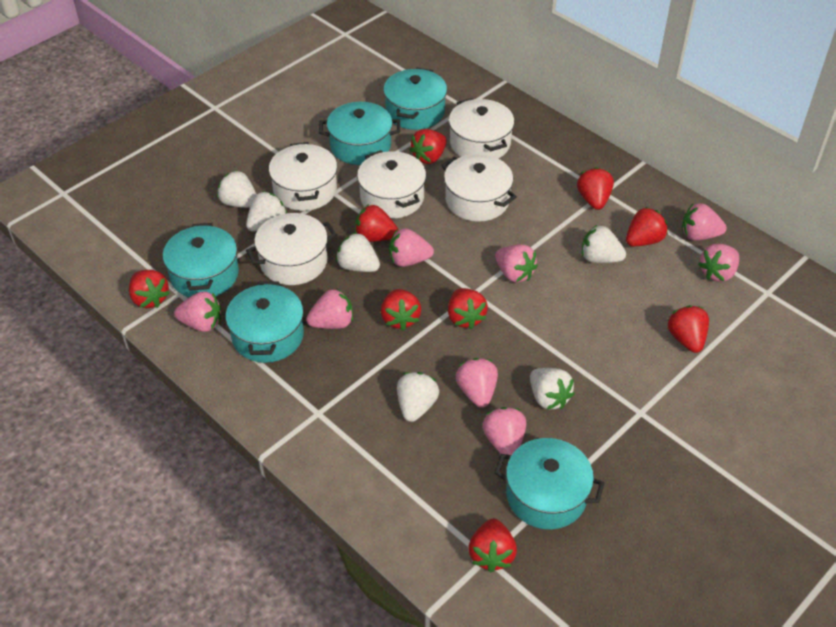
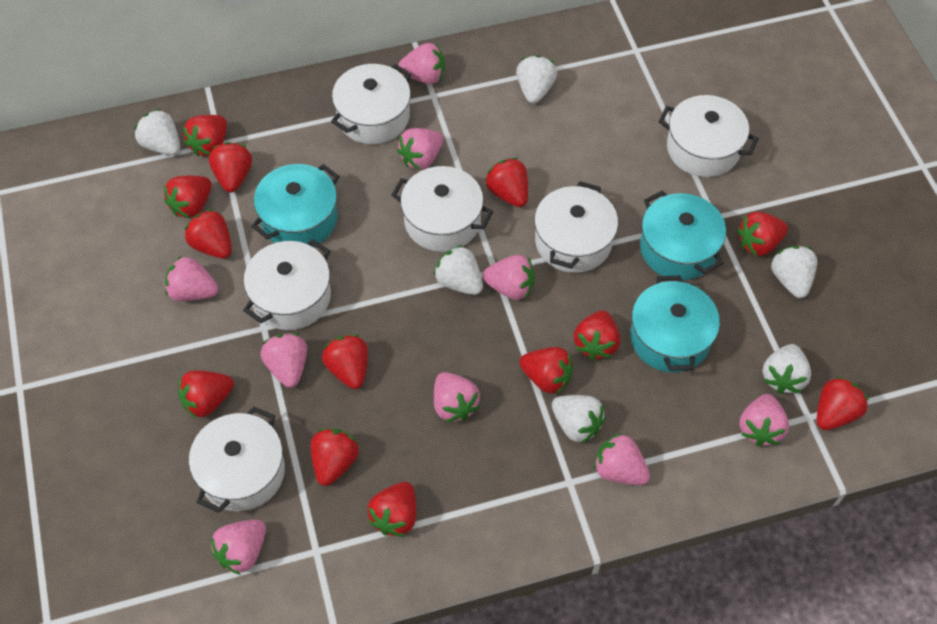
pink strawberry: [174,291,221,332] [306,288,353,329] [389,228,434,267] [455,358,498,408] [482,407,526,455] [495,244,538,283] [682,203,727,241] [698,244,739,282] = 8 -> [165,256,219,301] [211,520,266,575] [260,333,307,388] [397,128,443,170] [398,43,445,84] [434,372,480,422] [482,255,535,300] [594,433,650,485] [739,394,789,446] = 9
red strawberry: [129,270,170,308] [355,204,399,242] [381,289,421,330] [409,129,447,164] [448,288,488,329] [468,519,517,572] [577,167,614,210] [626,207,668,246] [668,305,709,353] = 9 -> [164,176,212,218] [178,370,234,418] [183,115,227,156] [185,209,232,258] [209,142,252,192] [311,428,359,486] [322,335,368,389] [367,482,416,537] [485,158,528,207] [519,347,574,394] [574,310,620,360] [737,212,788,256] [817,376,869,430] = 13
turquoise pot: [163,223,239,297] [226,281,304,363] [319,102,400,165] [383,68,447,130] [494,438,604,529] = 5 -> [251,164,340,247] [630,276,720,372] [640,190,726,280] = 3
white pot: [246,213,337,285] [269,142,337,211] [357,150,426,219] [441,154,517,222] [449,98,514,159] = 5 -> [189,406,285,513] [243,239,331,330] [331,64,411,144] [391,166,493,252] [534,181,618,273] [658,95,759,177] = 6

